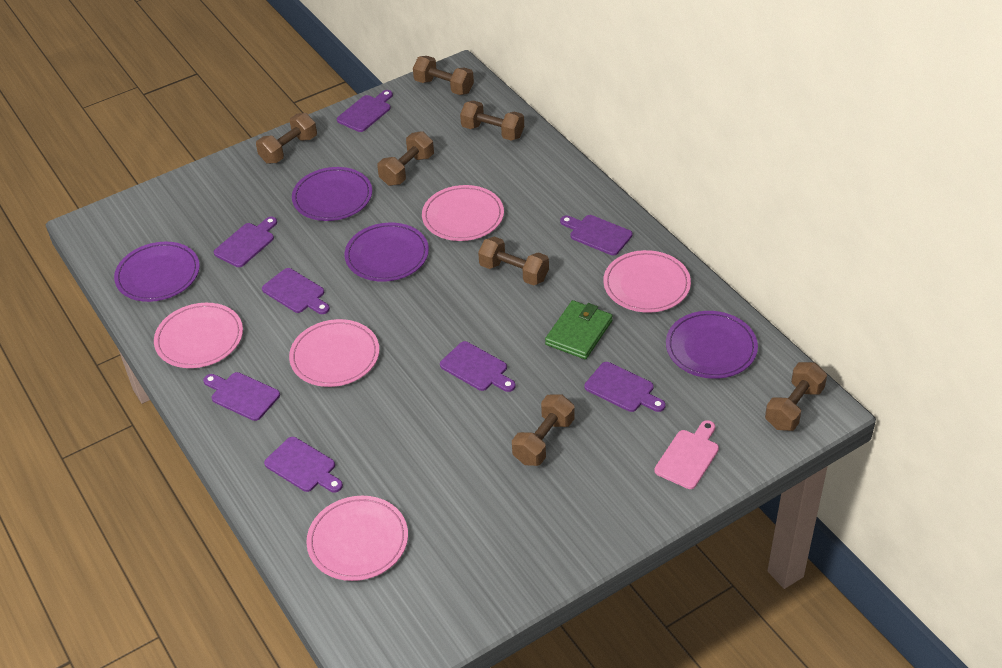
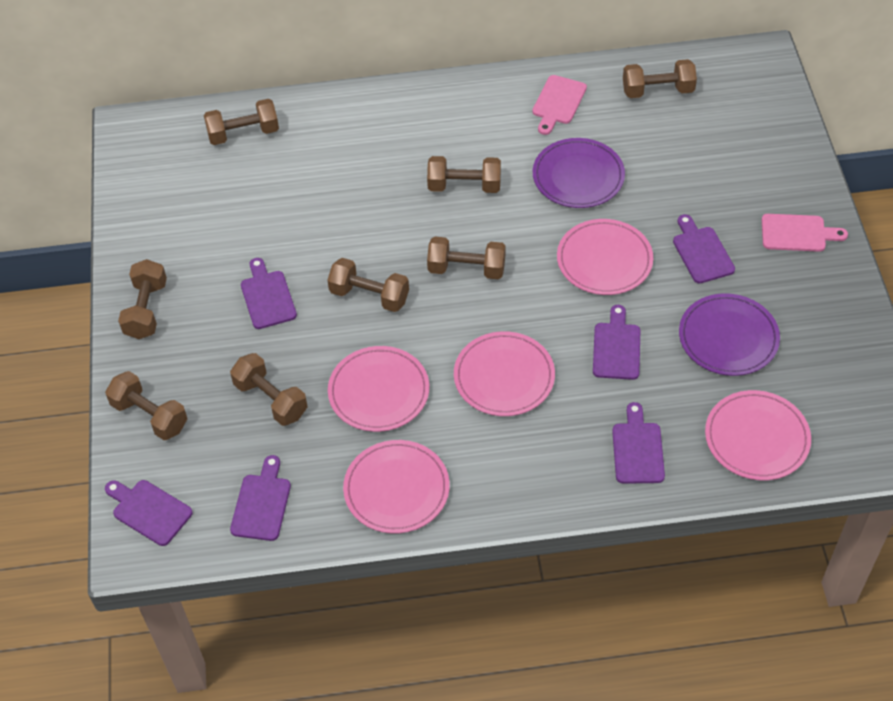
brown dumbbell: [256,113,317,164] [377,131,434,186] [413,56,474,95] [460,100,524,141] [478,236,549,286] [512,394,575,466] [765,362,827,431] = 7 -> [105,371,187,440] [118,259,167,339] [204,99,279,145] [230,353,308,426] [327,258,409,312] [427,156,501,193] [427,237,505,279] [623,59,697,98] = 8
green wallet: [545,300,613,359] = 1 -> none = 0
pink cutting board: [654,420,719,489] = 1 -> [532,75,587,135] [762,214,848,252] = 2
purple cutting board: [203,372,280,421] [214,217,277,267] [262,268,330,314] [264,437,343,493] [337,90,393,132] [440,341,516,392] [560,215,633,256] [584,362,666,412] = 8 -> [105,480,193,546] [230,455,291,541] [241,258,297,329] [593,305,640,380] [612,402,665,484] [673,214,735,284] = 6
purple plate: [114,242,200,302] [292,167,372,221] [345,223,429,282] [666,311,758,379] = 4 -> [533,138,625,208] [679,293,780,376] = 2

